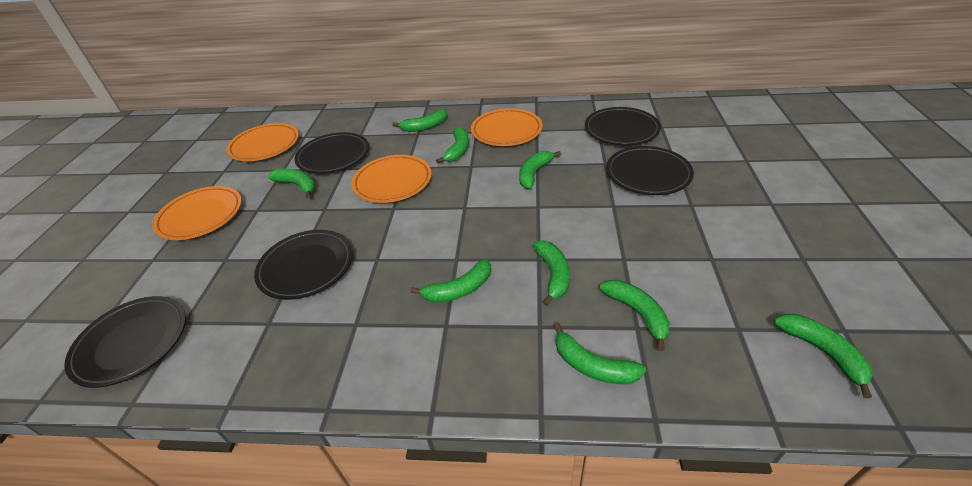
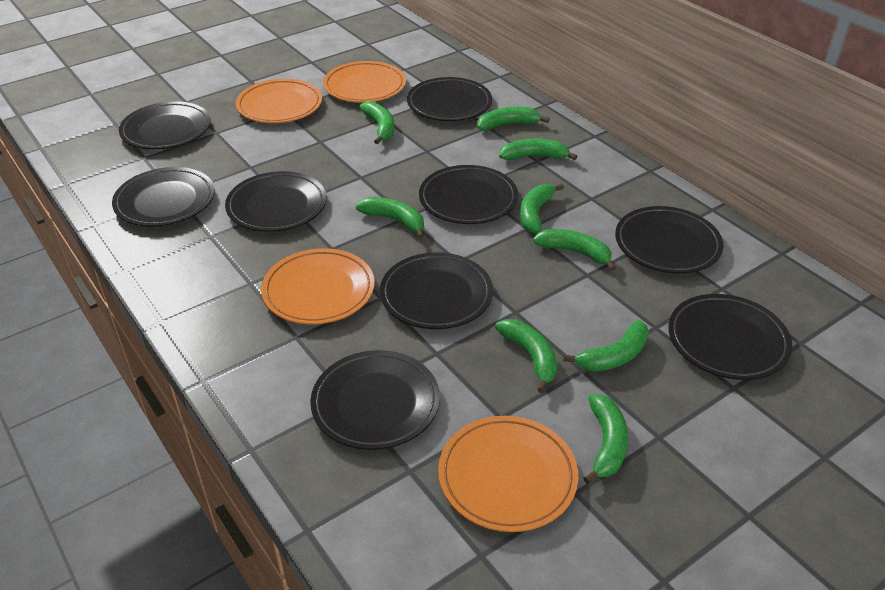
black plate: [64,296,186,388] [254,230,353,300] [294,132,369,174] [585,107,661,146] [606,146,694,195] = 5 -> [112,167,215,227] [119,101,211,150] [225,171,327,232] [310,350,440,450] [380,252,493,329] [407,77,492,121] [419,165,518,224] [615,206,723,274] [668,294,792,380] = 9

